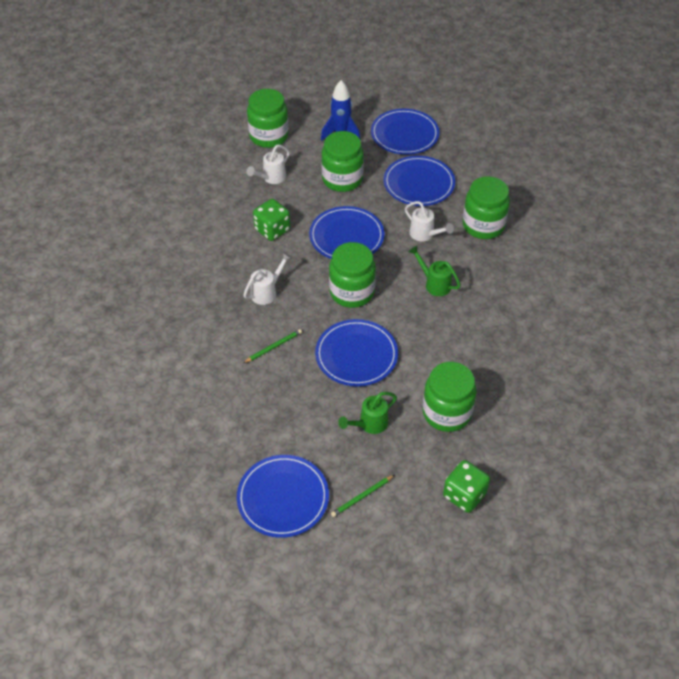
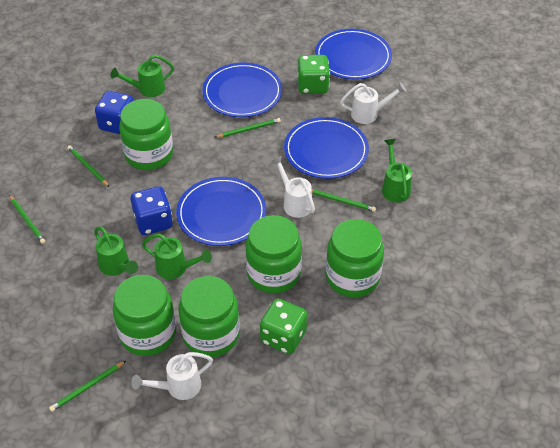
blue dice: none = 0 -> [95,91,134,134] [130,186,173,235] = 2
blue plate: [237,455,329,538] [309,206,385,259] [315,319,398,386] [371,109,439,155] [383,156,455,206] = 5 -> [176,177,266,246] [202,63,282,117] [284,117,369,179] [315,29,392,79] = 4
blue rocket: [321,80,360,141] = 1 -> none = 0
green pencil: [243,329,302,363] [331,475,394,517] = 2 -> [9,195,45,244] [49,361,126,412] [67,145,109,187] [214,118,281,138] [312,189,376,212] = 5
green watering can: [338,392,397,434] [409,246,461,296] = 2 -> [94,227,138,276] [110,55,174,97] [142,233,212,279] [382,139,412,203] = 4

